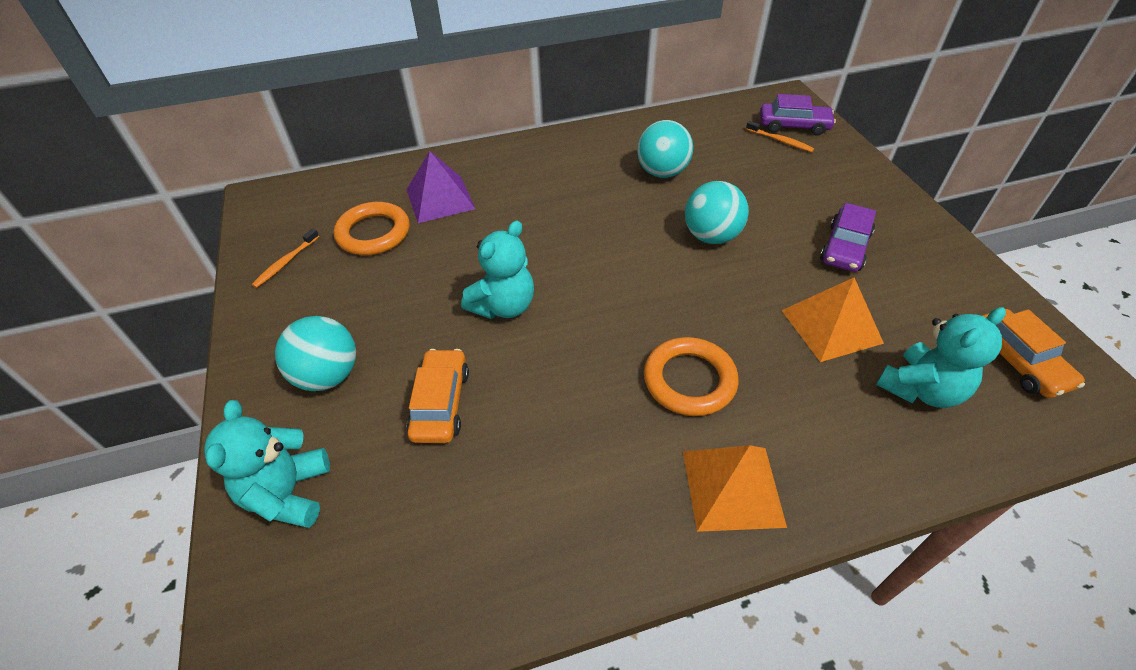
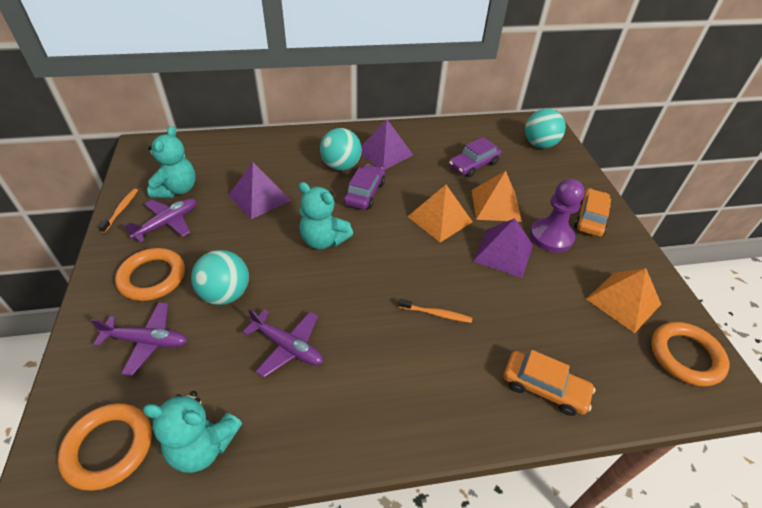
orange pyramid: [683,445,787,532] [781,278,884,362] = 2 -> [408,185,473,242] [472,171,522,222] [586,268,661,333] = 3
orange ring: [334,202,410,255] [644,337,738,416] = 2 -> [58,403,152,491] [115,248,185,301] [651,322,729,387] = 3
purple pawn: none = 0 -> [530,179,585,253] = 1
purple plane: none = 0 -> [91,302,188,376] [124,198,197,243] [242,308,323,377] = 3
purple pyramid: [406,151,475,223] = 1 -> [229,162,291,219] [361,119,413,170] [473,218,533,278] = 3

